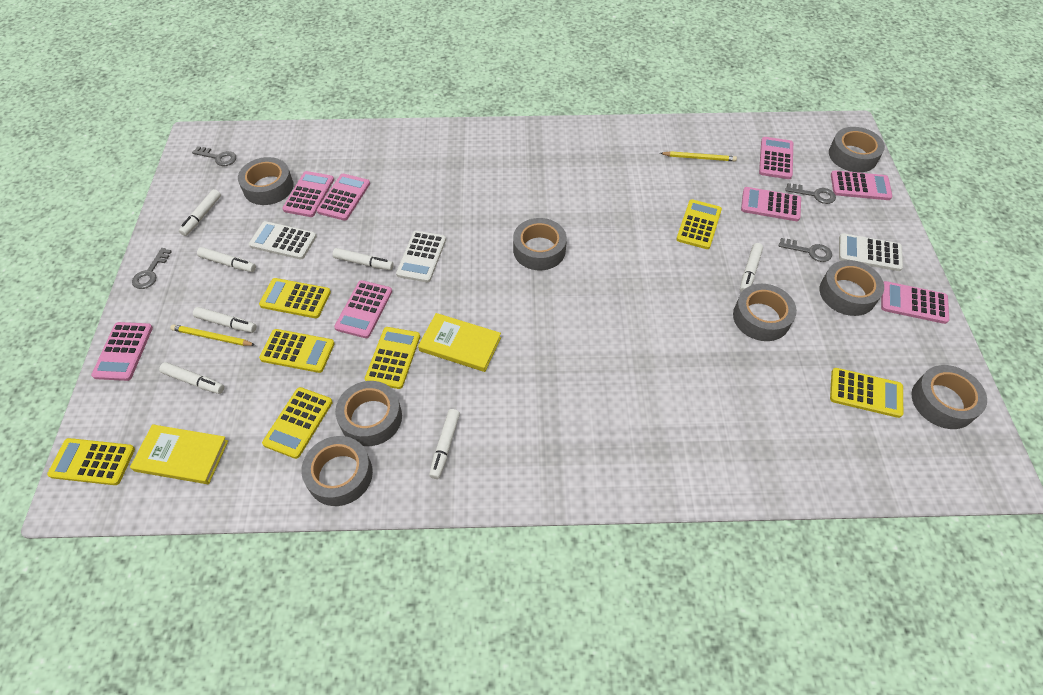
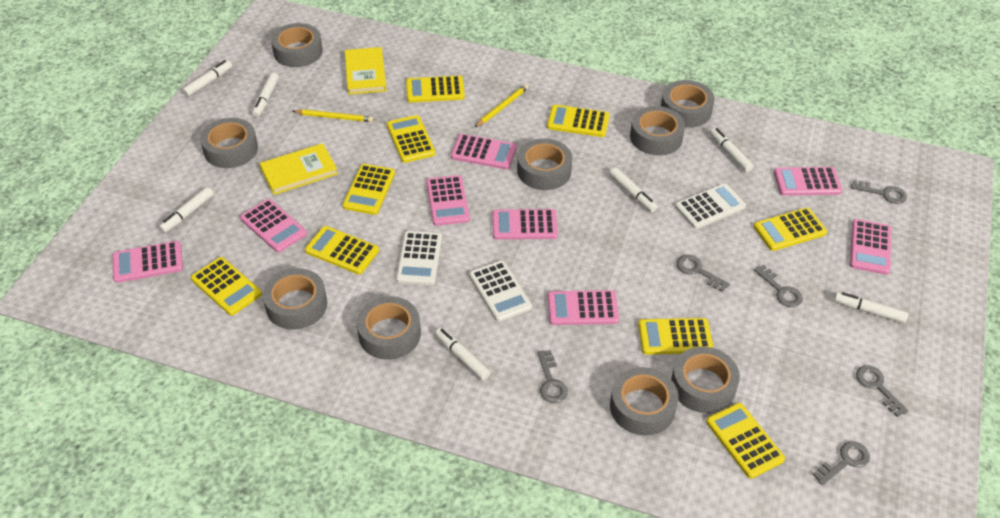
grey key: [132,248,172,289] [192,146,236,166] [779,238,832,262] [785,183,836,204] = 4 -> [538,350,568,403] [676,255,730,292] [754,264,803,307] [813,442,870,485] [851,180,907,204] [856,365,908,417] = 6
grey tape: [238,157,294,205] [301,436,373,506] [335,381,402,446] [513,218,567,270] [733,284,797,341] [820,260,884,316] [829,127,885,172] [911,365,987,429] = 8 -> [200,118,258,168] [263,268,327,329] [271,23,323,67] [357,296,421,360] [517,138,572,190] [610,367,679,436] [630,106,685,155] [661,80,715,128] [671,347,740,413] = 9
yellow calculator: [47,438,135,485] [259,278,331,318] [259,329,335,373] [262,387,333,459] [365,327,420,389] [676,199,722,249] [830,368,903,418] = 7 -> [191,257,262,316] [305,226,379,274] [343,164,395,215] [387,115,435,163] [406,76,465,103] [547,105,610,137] [638,318,713,354] [706,403,785,479] [754,208,827,251] = 9

